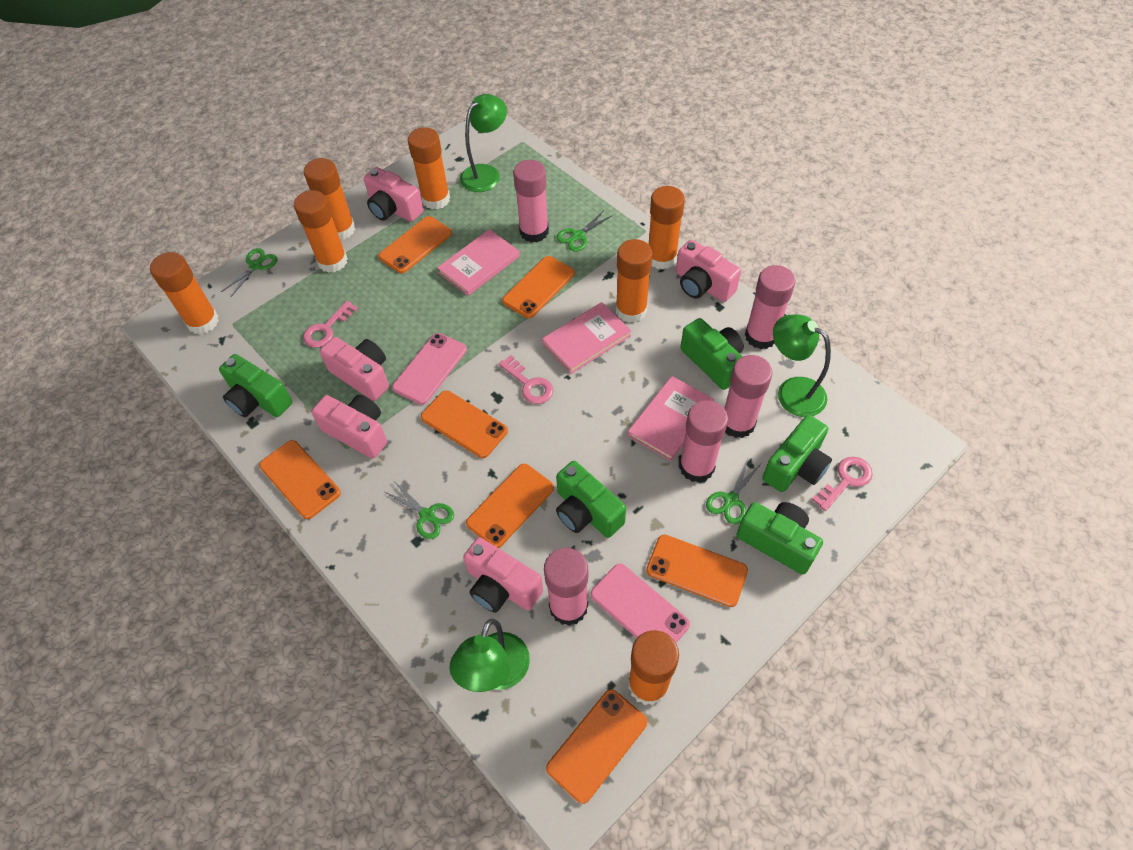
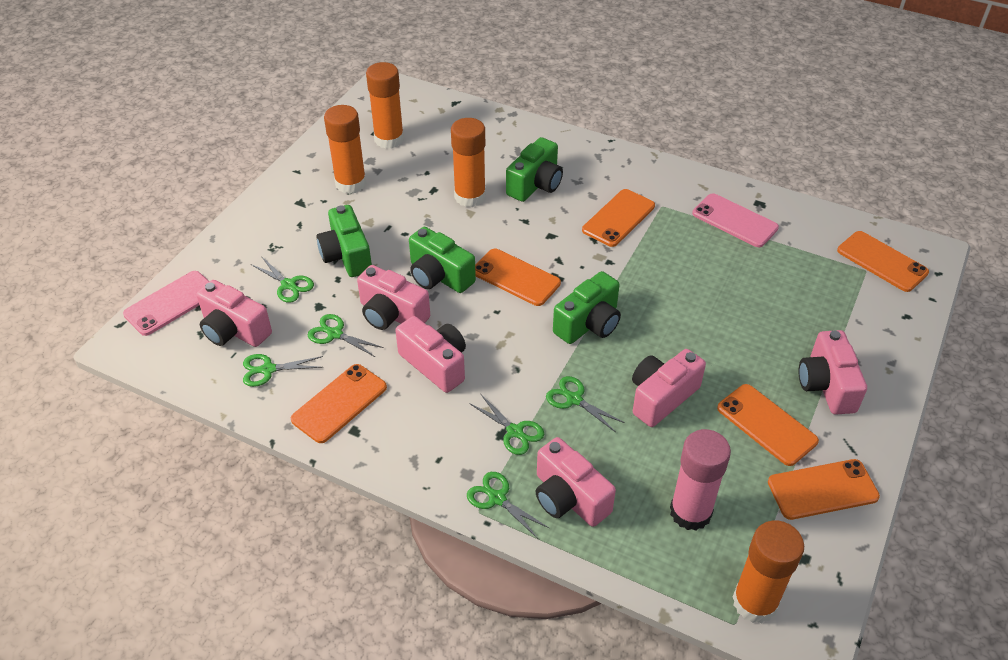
green camera: [219,354,292,417] [556,461,626,538] [680,318,744,390] [736,502,823,575] [762,415,832,492] = 5 -> [316,205,372,277] [409,227,476,293] [506,137,563,202] [553,271,621,344] = 4
green lamp: [449,619,530,692] [460,94,507,192] [773,314,831,417] = 3 -> none = 0
green scissors: [221,248,277,297] [385,481,454,539] [557,210,613,252] [706,456,761,524] = 4 -> [243,354,323,387] [251,256,314,303] [308,314,384,357] [467,472,549,539] [469,395,544,455] [546,376,625,432] = 6
orange glue stick: [150,252,219,334] [294,190,348,273] [304,158,355,240] [408,127,450,210] [616,239,653,323] [628,630,679,705] [649,186,685,269] = 7 -> [324,105,367,194] [366,62,404,149] [451,118,486,207] [733,521,804,624] = 4
orange phone: [259,440,341,519] [378,216,452,273] [421,390,508,458] [466,464,554,548] [502,256,575,318] [546,689,647,804] [646,535,748,607] = 7 -> [291,364,387,443] [475,249,561,306] [582,189,655,247] [717,384,819,466] [768,459,880,520] [837,231,929,292] = 6
pink book: [437,229,520,296] [542,302,631,374] [628,376,715,461] = 3 -> none = 0
pink camera: [311,395,387,459] [320,337,389,401] [364,167,424,222] [463,537,543,613] [676,240,741,302] = 5 -> [196,280,272,347] [357,265,430,330] [395,316,466,393] [535,437,616,527] [632,349,706,427] [799,330,867,414] = 6
pink glue stick: [513,160,549,242] [544,548,588,626] [679,400,728,483] [724,355,773,438] [745,265,795,349] = 5 -> [670,429,731,531] = 1
pink key: [303,301,358,348] [499,355,553,404] [812,457,873,511] = 3 -> none = 0

